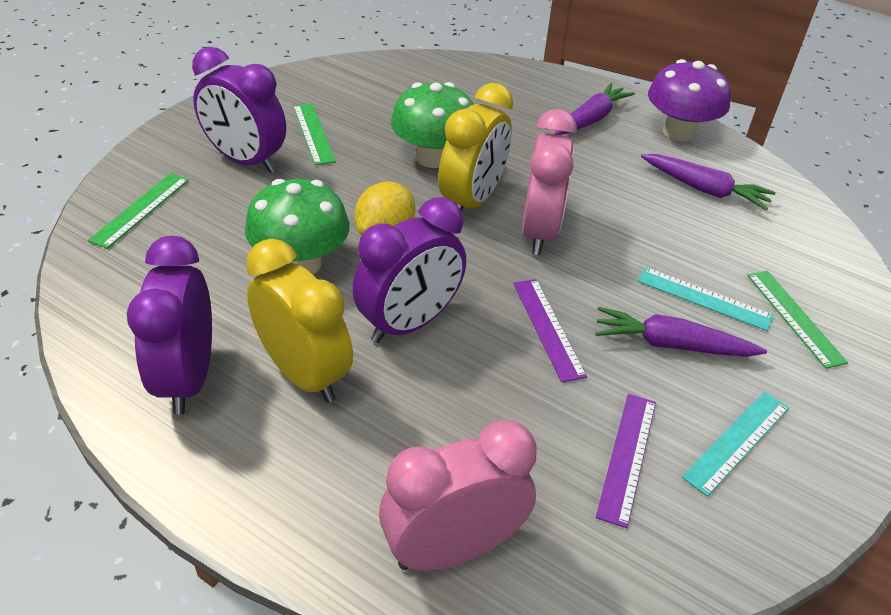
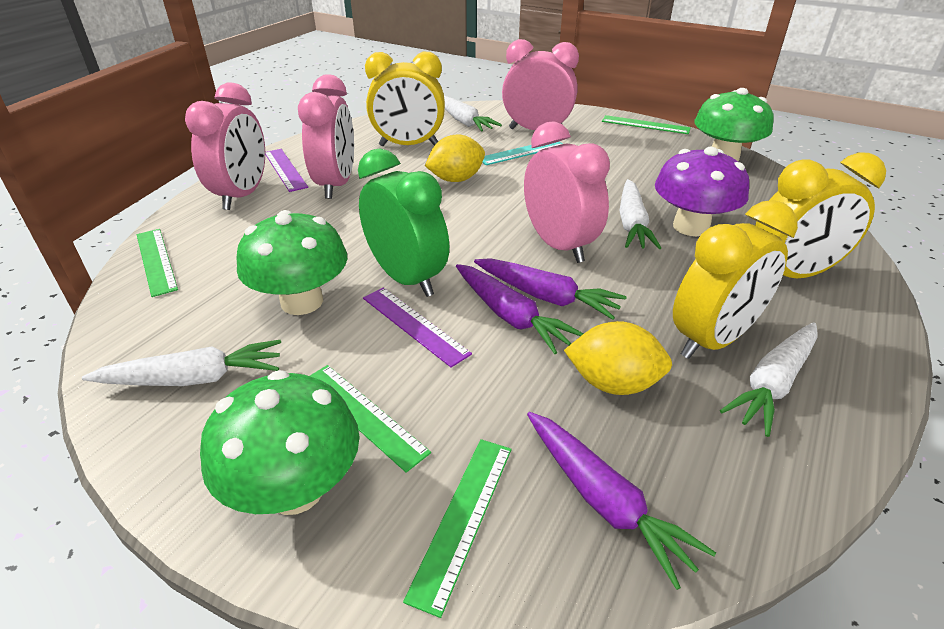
green clock: none = 0 -> [358,149,449,297] = 1
green mushroom: [245,179,350,274] [391,82,474,168] = 2 -> [200,370,359,515] [236,210,347,315] [694,88,774,162] = 3
green ruler: [88,173,189,249] [293,103,336,165] [747,271,848,369] = 3 -> [137,229,178,297] [310,365,431,473] [403,439,511,618] [602,115,691,134] = 4
pink clock: [379,420,537,571] [522,109,577,255] = 2 -> [185,82,265,210] [298,74,354,199] [502,39,579,130] [524,121,610,263] = 4
purple clock: [127,236,212,415] [192,47,286,173] [352,197,466,343] = 3 -> none = 0
turquoise ruler: [638,267,774,331] [682,392,789,497] = 2 -> [482,142,563,165] = 1
white carrot: none = 0 -> [82,340,281,386] [444,96,502,132] [619,179,661,249] [720,322,818,437] = 4
yellow clock: [246,239,353,403] [438,83,513,212] = 2 -> [365,52,445,146] [673,200,798,359] [755,153,886,278] = 3
yellow lemon: [355,182,415,235] = 1 -> [425,134,485,182] [564,321,672,395] = 2

